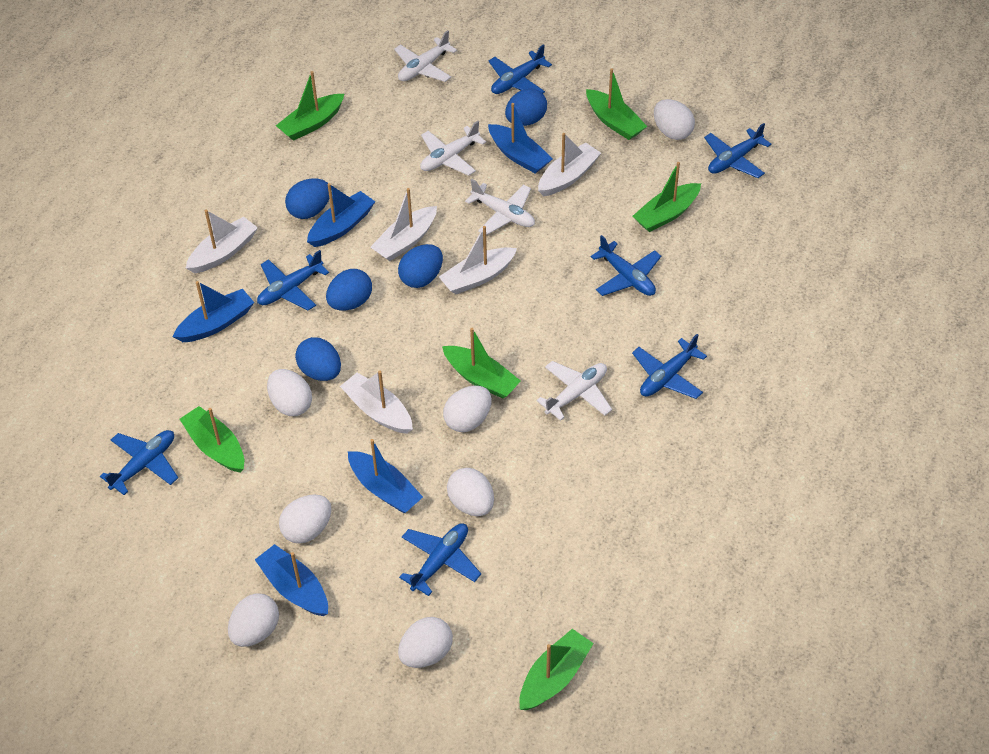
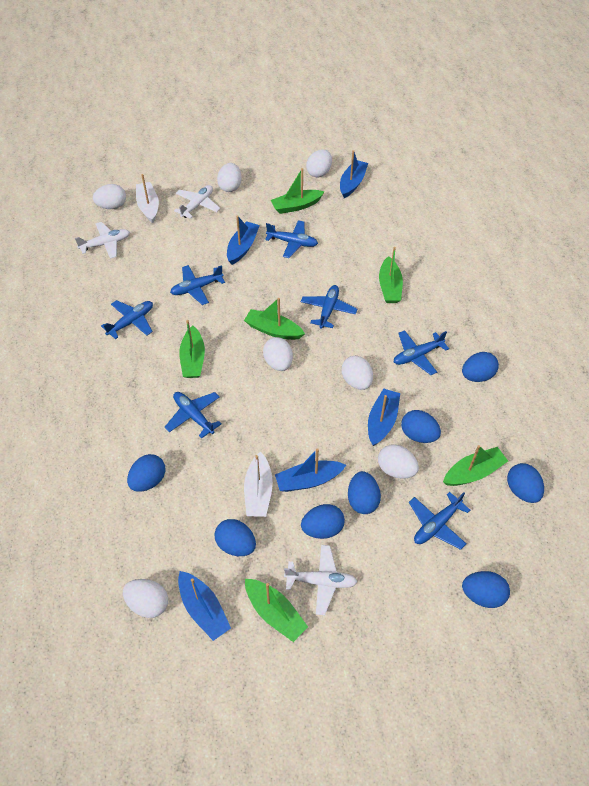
blue egg: [285,179,329,219] [295,337,341,381] [326,269,372,311] [398,244,443,288] [505,88,547,126] = 5 -> [127,454,166,492] [215,519,256,556] [301,504,345,539] [348,471,381,514] [401,410,441,443] [462,352,499,382] [462,571,510,608] [507,463,544,503] = 8
white boat: [186,210,258,273] [340,370,413,434] [371,188,437,261] [439,226,517,294] [538,133,601,196] = 5 -> [136,174,159,223] [244,451,273,517] = 2
white plane: [394,30,457,82] [420,121,486,176] [465,179,535,235] [537,361,612,421] = 4 -> [75,222,130,259] [174,185,221,219] [284,545,357,615] = 3

